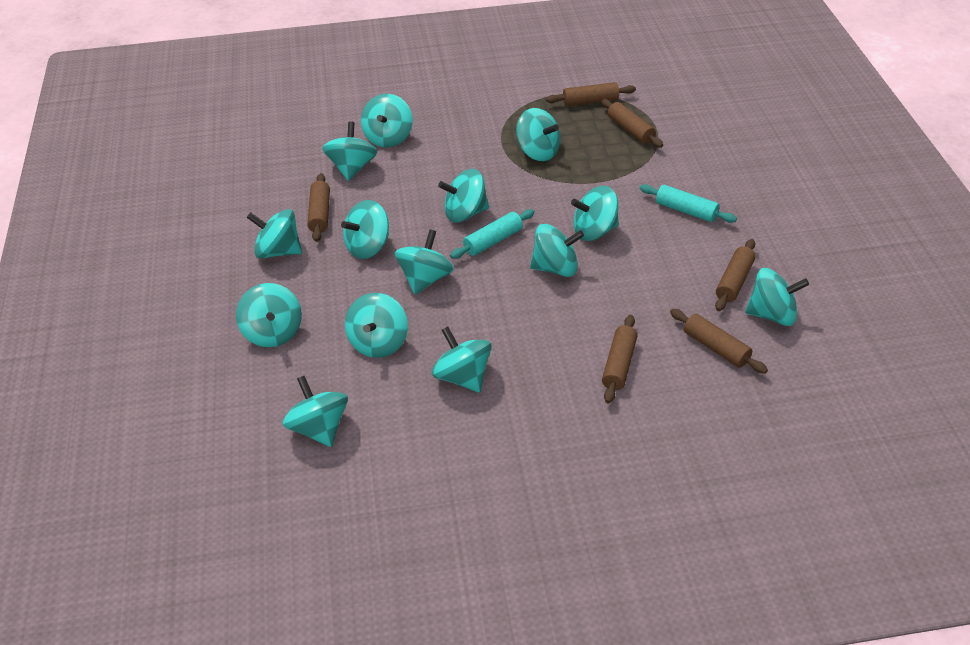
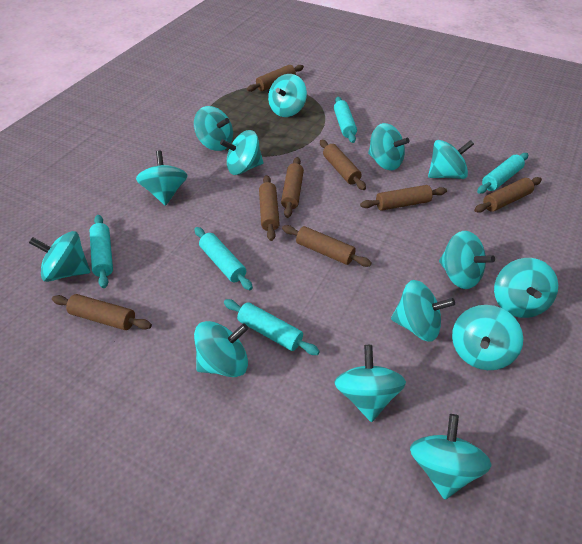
brown rolling pin: [307,173,330,242] [546,82,636,106] [601,99,663,148] [602,315,637,403] [670,309,768,374] [715,239,756,311] = 6 -> [52,294,152,330] [247,65,304,92] [259,175,280,241] [281,157,304,218] [282,225,372,267] [320,140,366,190] [360,185,447,211] [474,177,542,213] = 8
turquoise rolling pin: [450,209,535,259] [640,184,737,223] = 2 -> [89,215,113,288] [195,227,253,290] [224,299,320,355] [334,97,357,143] [477,153,528,194] = 5

